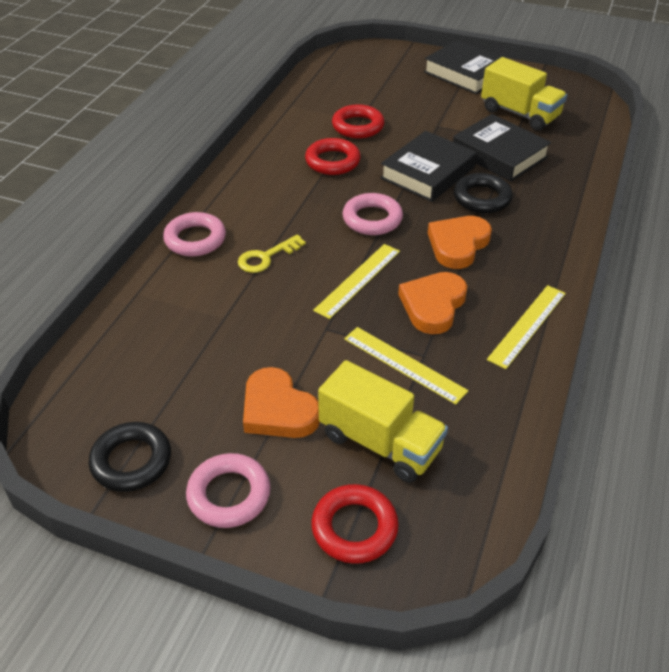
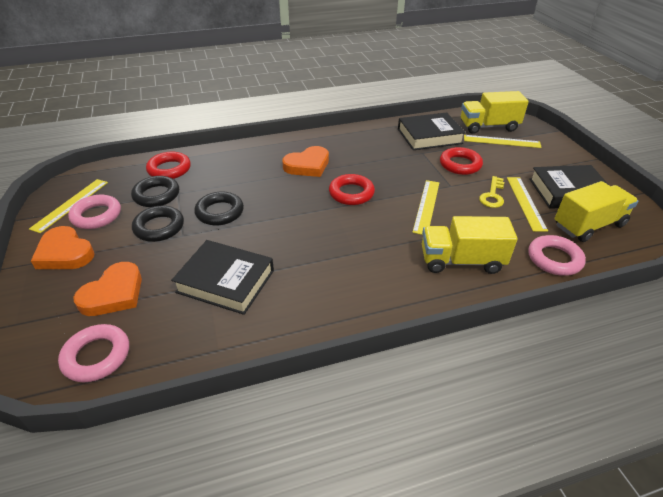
black ring: [89,422,171,492] [454,173,513,213] = 2 -> [131,176,179,207] [132,206,184,242] [194,192,244,225] = 3
yellow ruler: [313,244,400,319] [344,327,468,404] [487,285,566,369] = 3 -> [29,179,108,233] [412,180,439,235] [464,135,542,148] [507,177,548,232] = 4
yellow truck: [318,360,448,483] [481,57,567,131] = 2 -> [422,216,518,274] [461,91,529,134] [555,181,639,242] = 3

